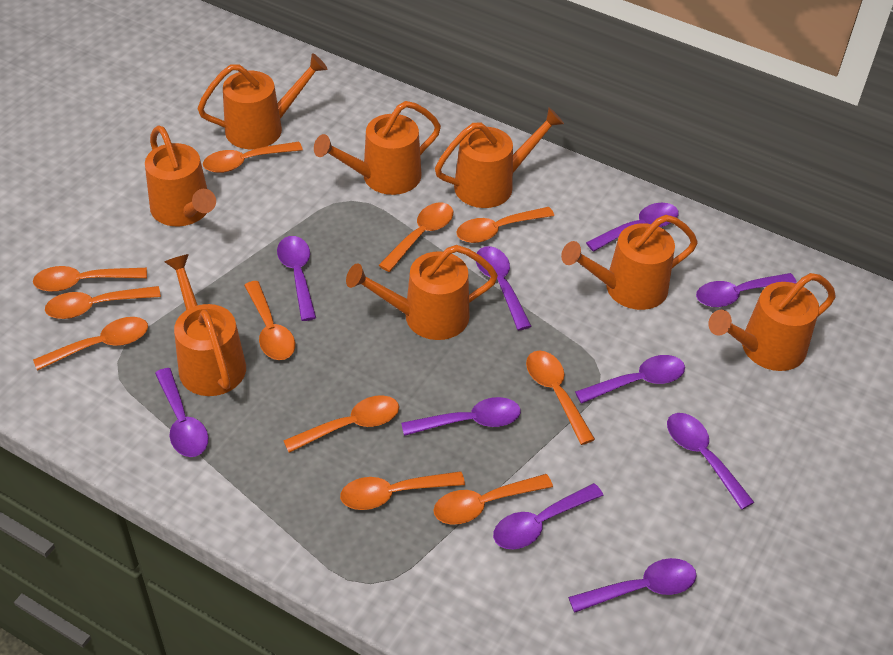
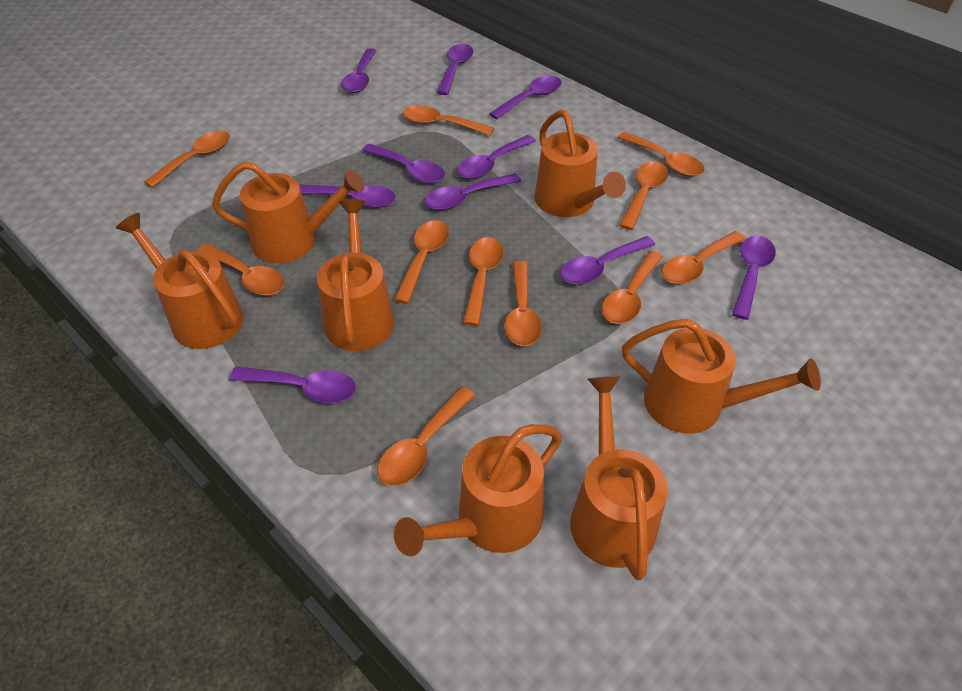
orange watering can: [145,125,216,226] [164,254,246,396] [197,53,328,149] [314,101,441,195] [346,245,498,340] [435,108,564,208] [561,215,698,310] [708,273,836,371] = 8 -> [116,213,244,349] [212,162,365,263] [317,199,394,351] [394,424,562,556] [534,110,626,217] [570,376,668,580] [622,319,821,434] = 7

